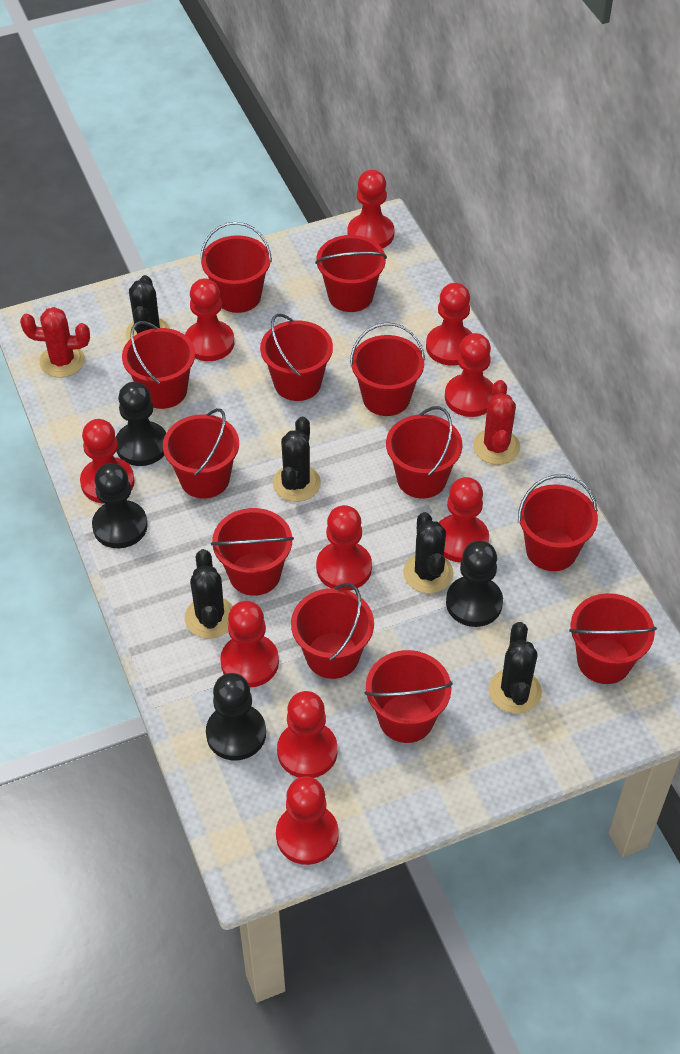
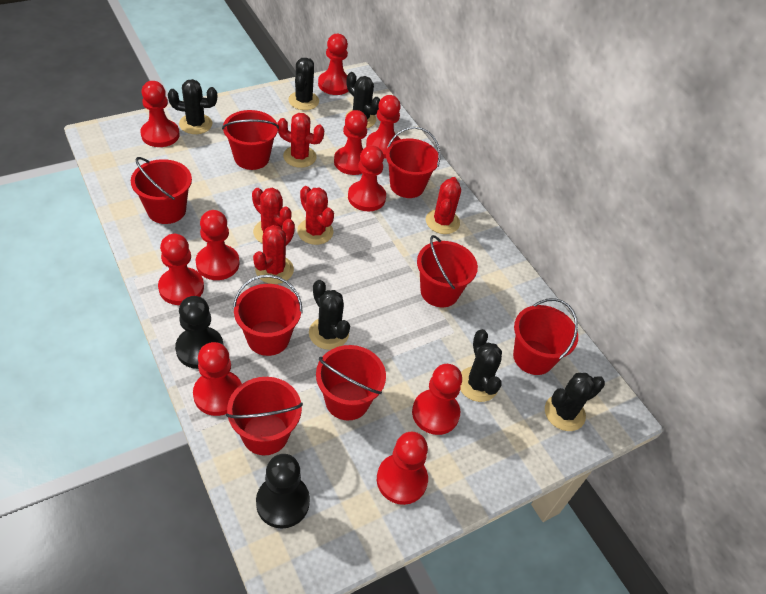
black cactus: [126,275,170,341] [185,549,233,639] [273,417,321,502] [403,512,453,593] [489,622,542,714] = 5 -> [168,79,217,134] [288,58,319,110] [309,280,350,350] [345,72,380,128] [460,329,502,402] [545,373,605,431] = 6
black pawn: [92,463,148,548] [116,382,166,466] [206,673,266,760] [446,541,503,627] = 4 -> [175,296,224,369] [256,454,310,529] = 2
red bucket: [122,321,195,409] [163,408,239,498] [200,222,272,313] [211,508,294,596] [260,314,333,401] [291,583,374,679] [315,235,387,312] [350,323,425,416] [364,650,453,743] [386,406,462,498] [518,474,598,571] [569,593,657,684] = 12 -> [131,157,192,224] [222,110,279,170] [226,377,303,455] [233,275,303,356] [316,345,386,420] [386,127,440,198] [417,235,478,307] [513,298,578,375] = 8
red cactus: [20,307,90,378] [473,380,520,465] = 2 -> [252,188,292,244] [253,219,295,284] [277,113,324,168] [297,186,334,245] [426,177,461,234] = 5

